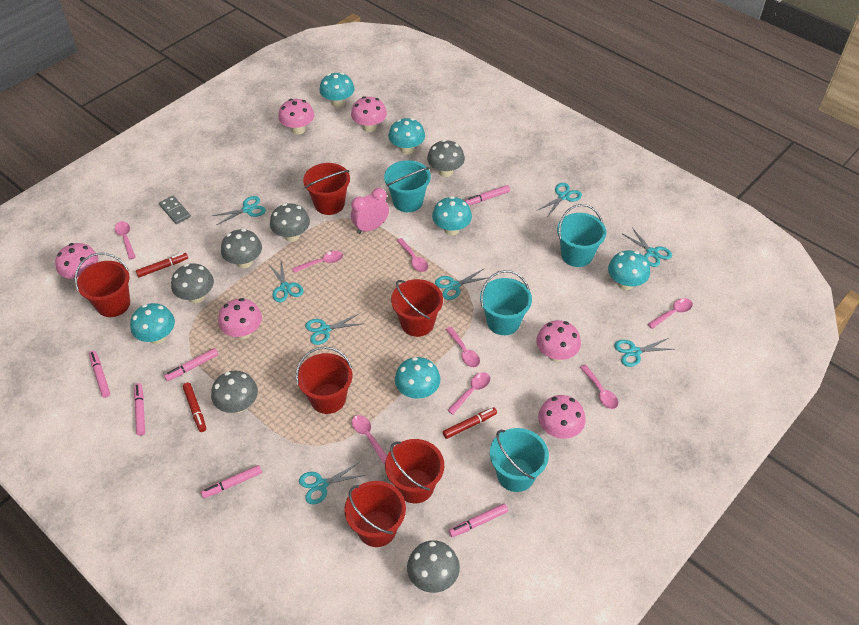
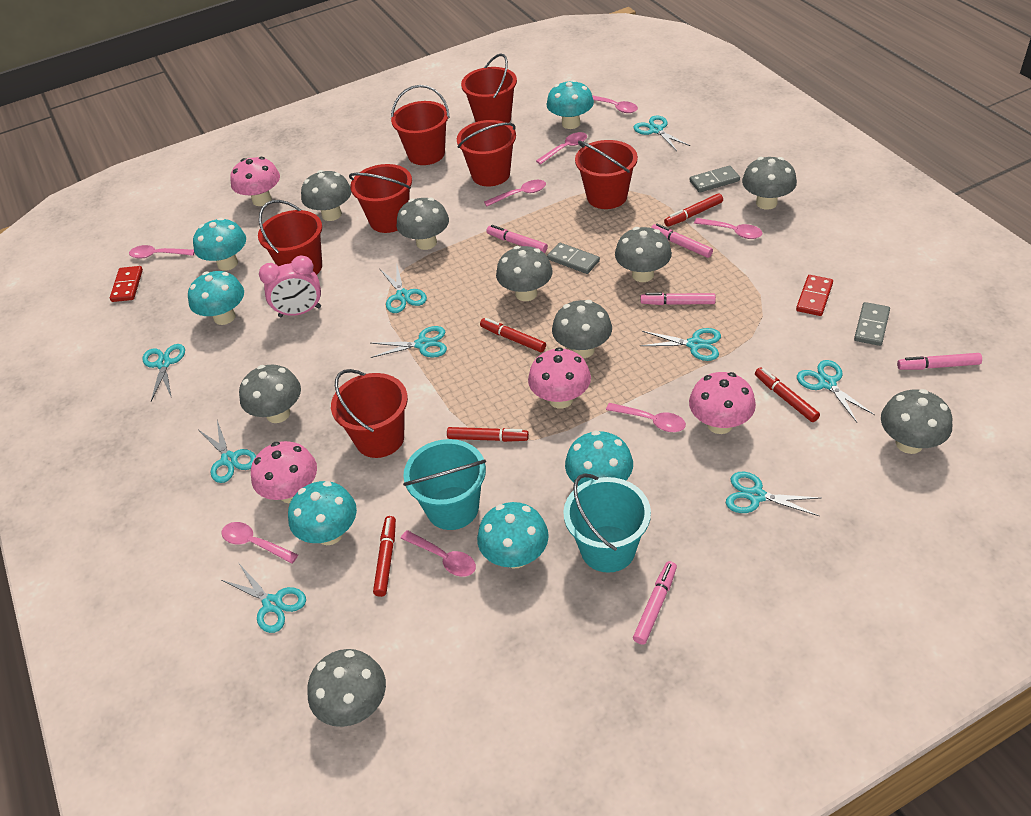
grey domino: [159,196,191,224] = 1 -> [547,243,600,274] [690,166,740,193] [854,302,890,346] = 3
grey mushroom: [171,263,214,303] [211,371,258,413] [221,229,262,268] [270,203,310,242] [407,540,460,593] [427,140,465,177] = 6 -> [239,365,301,423] [301,170,351,221] [307,649,386,727] [396,197,449,250] [496,246,553,301] [552,300,612,358] [615,227,672,282] [742,157,797,210] [881,389,952,454] = 9
pink marker: [89,351,110,398] [134,383,145,436] [164,348,219,381] [201,465,262,498] [449,503,508,537] [465,185,510,205] = 6 -> [486,225,548,253] [633,561,677,645] [641,293,716,305] [651,224,713,258] [897,353,982,370] = 5
pink mushroom: [55,243,98,280] [218,298,262,339] [278,99,314,134] [351,96,387,132] [536,320,581,362] [538,395,586,439] = 6 -> [230,157,280,206] [251,441,317,504] [528,347,591,409] [689,372,756,434] = 4
red bucket: [75,253,130,317] [296,346,352,414] [303,163,350,215] [345,481,406,547] [385,439,444,503] [391,279,443,337] = 6 -> [258,200,322,275] [331,369,408,458] [349,164,412,233] [391,85,450,165] [457,120,516,186] [461,53,517,123] [575,140,638,209] = 7
red domino: none = 0 -> [110,266,143,302] [796,275,833,316] = 2
red marker: [136,253,188,277] [183,383,206,432] [443,407,497,439] = 3 -> [373,516,396,597] [447,427,529,442] [480,318,546,352] [664,193,723,227] [755,367,820,422] = 5
turquoise bucket: [384,160,431,212] [480,270,532,335] [490,428,549,492] [557,204,606,267] = 4 -> [403,439,486,530] [563,473,651,573] = 2
turquoise scissors: [212,196,266,225] [268,262,303,302] [299,462,365,504] [305,313,361,345] [435,268,489,300] [538,183,582,217] [614,338,673,367] [623,228,672,267] = 8 -> [142,344,185,401] [199,420,256,483] [222,564,306,633] [371,326,447,358] [380,266,427,313] [634,115,690,151] [640,328,721,361] [726,472,820,516] [797,360,875,423] = 9

